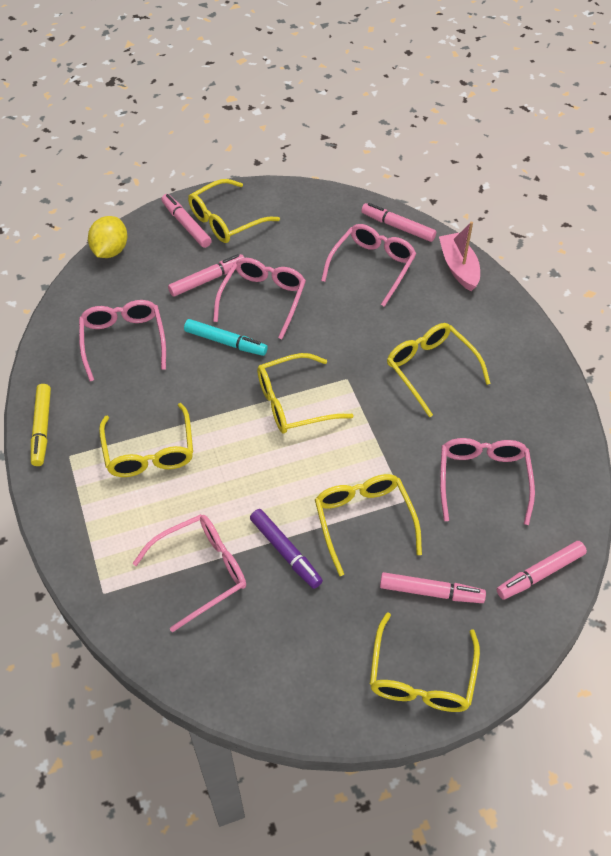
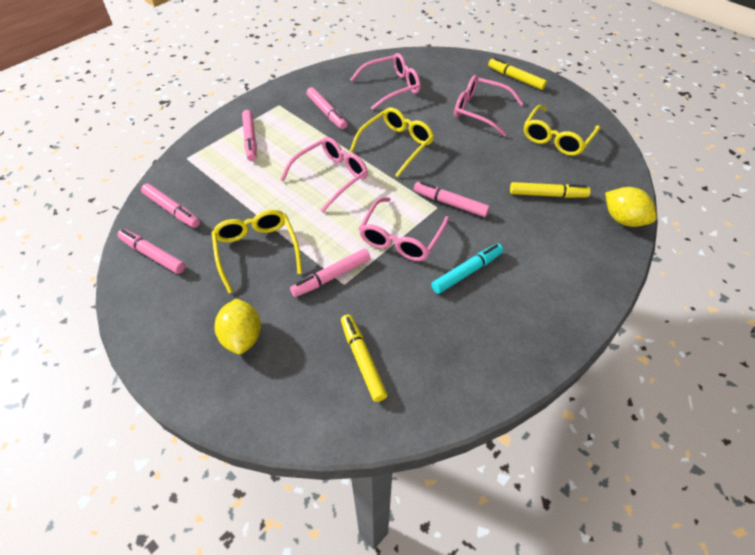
pink boat: [439,222,480,291] = 1 -> none = 0
pink glasses: [79,300,166,381] [133,514,246,632] [213,258,306,339] [321,224,416,307] [440,438,535,525] = 5 -> [280,137,368,212] [350,53,420,110] [359,197,449,261] [454,75,524,137] = 4
pink marker: [161,194,212,248] [168,254,245,297] [361,203,436,242] [380,572,486,603] [497,541,587,599] = 5 -> [117,229,186,274] [141,183,200,228] [242,110,257,161] [290,249,371,297] [306,87,347,129] [414,181,490,217] = 6
purple marker: [250,509,323,589] = 1 -> none = 0
yellow glasses: [99,403,193,477] [188,179,280,243] [257,353,354,434] [315,474,422,576] [370,612,480,712] [387,323,491,417] = 6 -> [212,209,302,293] [350,108,434,177] [524,105,600,156] = 3
yellow lemon: [88,216,127,258] = 1 -> [214,299,261,354] [605,187,657,227] = 2
yellow marker: [31,384,51,466] = 1 -> [341,314,388,402] [488,58,547,90] [510,182,591,198] = 3

